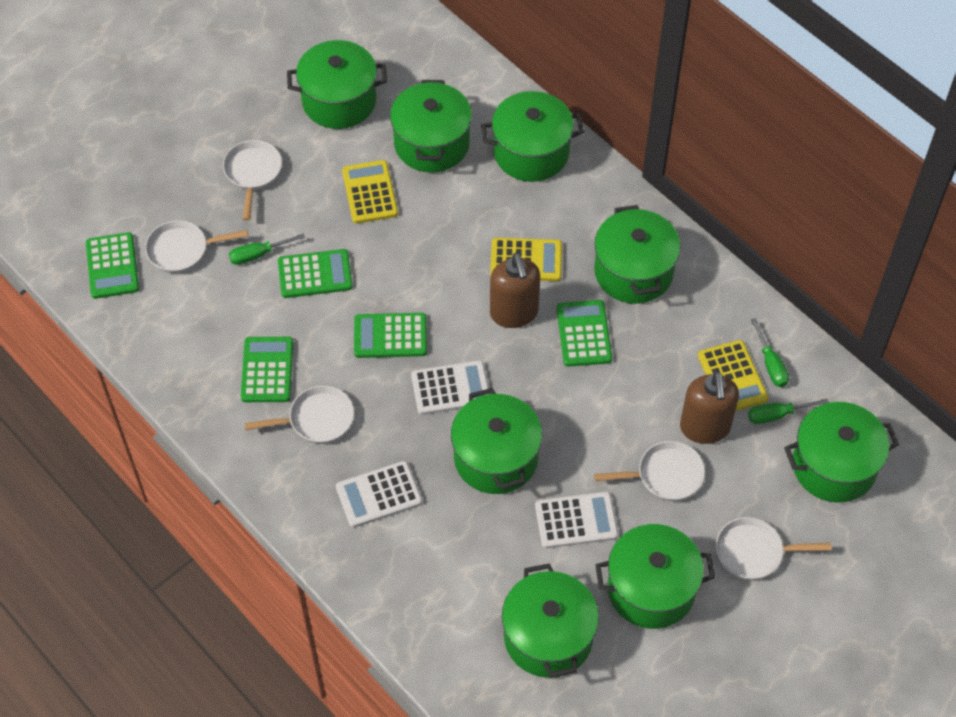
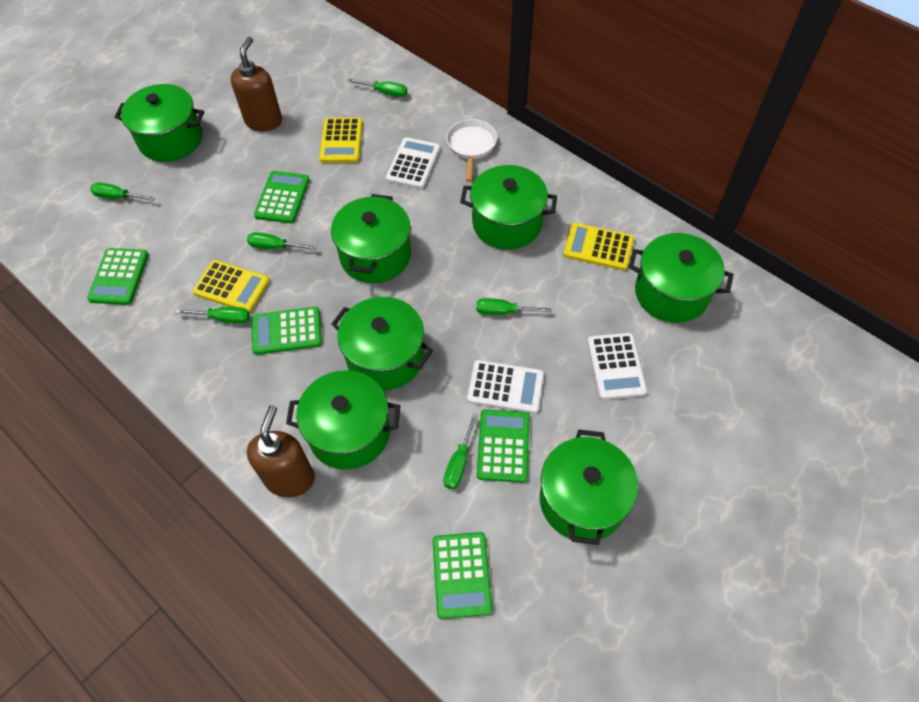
green pot: [287,40,387,129] [390,80,472,173] [451,388,542,494] [481,91,584,182] [502,563,599,678] [594,205,680,304] [595,524,715,629] [784,402,899,503] = 8 -> [114,84,204,162] [286,370,400,470] [331,194,411,283] [331,297,433,390] [460,165,557,250] [540,430,638,545] [628,233,733,323] = 7
green screwdriver: [229,234,305,265] [748,399,829,424] [751,318,789,387] = 3 -> [90,182,155,201] [175,307,250,324] [247,232,317,250] [348,79,407,97] [443,413,478,489] [476,298,551,315] = 6
white pan: [145,220,248,273] [223,140,282,221] [244,386,354,444] [594,441,705,501] [716,517,831,580] = 5 -> [447,119,497,182] = 1

